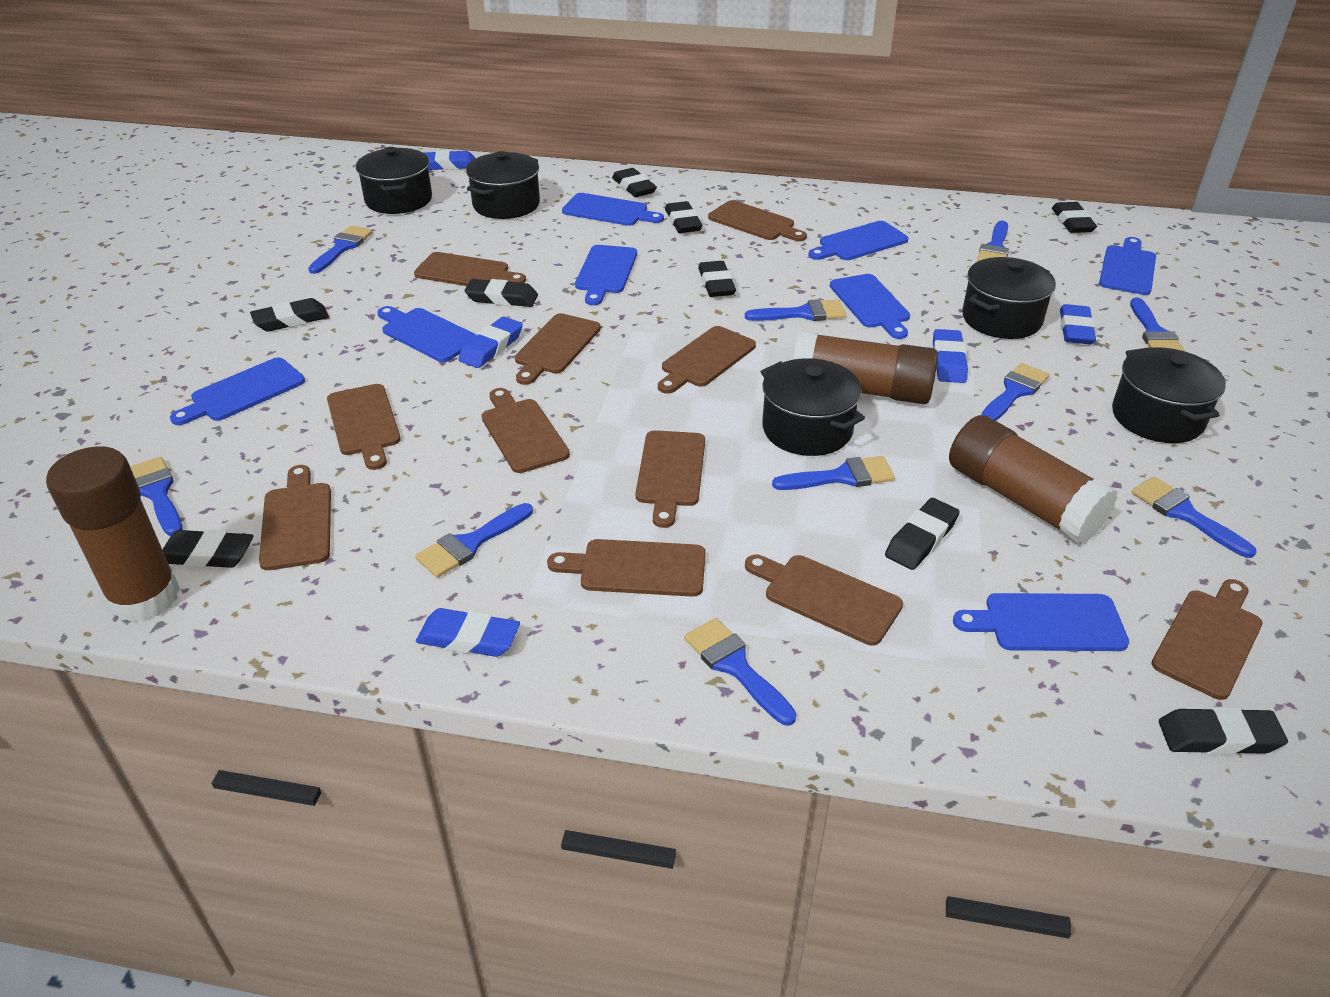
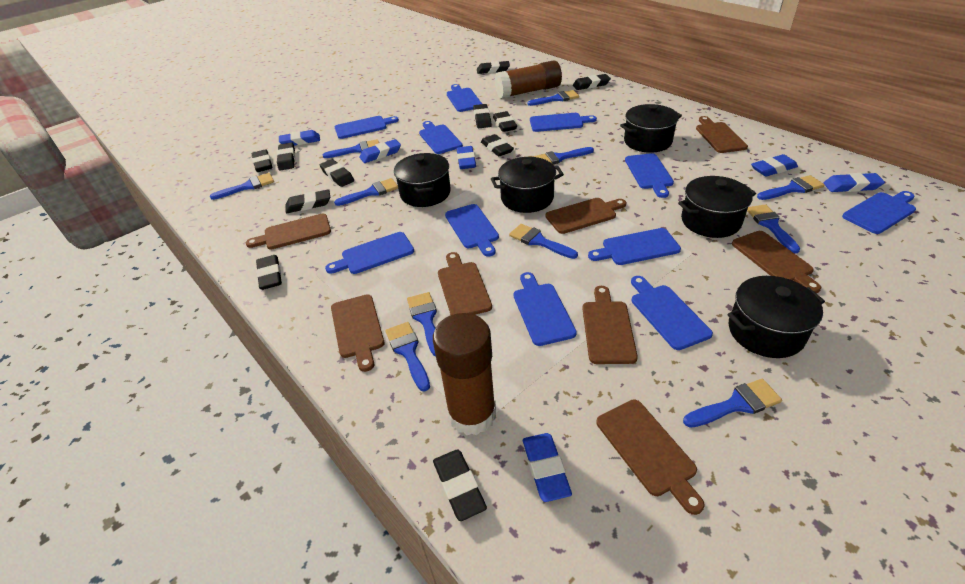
black eraser: [162,530,254,568] [250,298,329,332] [464,279,538,307] [612,168,657,197] [665,201,702,233] [698,261,736,297] [885,498,960,570] [1052,202,1097,233] [1159,707,1288,755] = 9 -> [252,149,272,172] [256,255,282,290] [277,142,295,171] [286,189,330,213] [320,159,354,187] [433,449,487,521] [473,104,492,128] [477,61,510,74] [481,134,514,156] [493,111,517,132] [573,74,611,90] = 11
blue brush: [130,456,182,536] [308,226,373,274] [415,503,533,578] [684,618,797,726] [745,299,846,321] [772,456,895,490] [977,221,1009,262] [981,363,1049,421] [1130,298,1185,351] [1132,477,1257,558] = 10 -> [210,173,274,200] [323,139,379,158] [334,178,398,206] [385,322,430,392] [407,292,437,356] [509,224,578,259] [527,90,579,106] [534,147,594,164] [683,379,782,428] [747,204,800,253] [757,175,824,200] = 11
blue cutting board: [170,358,305,425] [377,306,476,362] [562,193,664,226] [575,245,637,305] [809,221,908,260] [830,274,910,339] [953,593,1129,651] [1099,237,1156,295] = 8 -> [325,232,414,274] [335,116,399,139] [419,121,463,154] [445,204,499,257] [447,84,482,112] [514,272,577,346] [530,113,597,132] [588,228,681,265] [625,153,674,198] [631,276,713,350] [842,191,916,234] = 11
blue eraser: [416,608,520,657] [423,150,476,170] [458,317,523,368] [933,329,968,383] [1060,304,1096,344] = 5 -> [279,130,320,146] [359,139,401,163] [457,146,476,169] [523,433,572,502] [751,154,798,177] [824,173,885,192] = 6
brown cutting board: [259,465,331,570] [327,384,401,470] [414,252,526,286] [481,388,570,473] [515,313,601,385] [547,539,706,597] [636,430,705,528] [658,326,756,394] [708,200,807,241] [745,555,903,646] [1151,579,1263,700] = 11 -> [246,213,331,250] [331,294,385,372] [438,252,492,315] [546,198,626,234] [582,286,638,364] [596,399,705,515] [696,116,748,153] [732,231,821,293] = 8
brown glue stick: [46,446,180,622] [793,331,938,404] [949,415,1117,544] = 3 -> [433,313,496,435] [495,60,562,99] = 2

